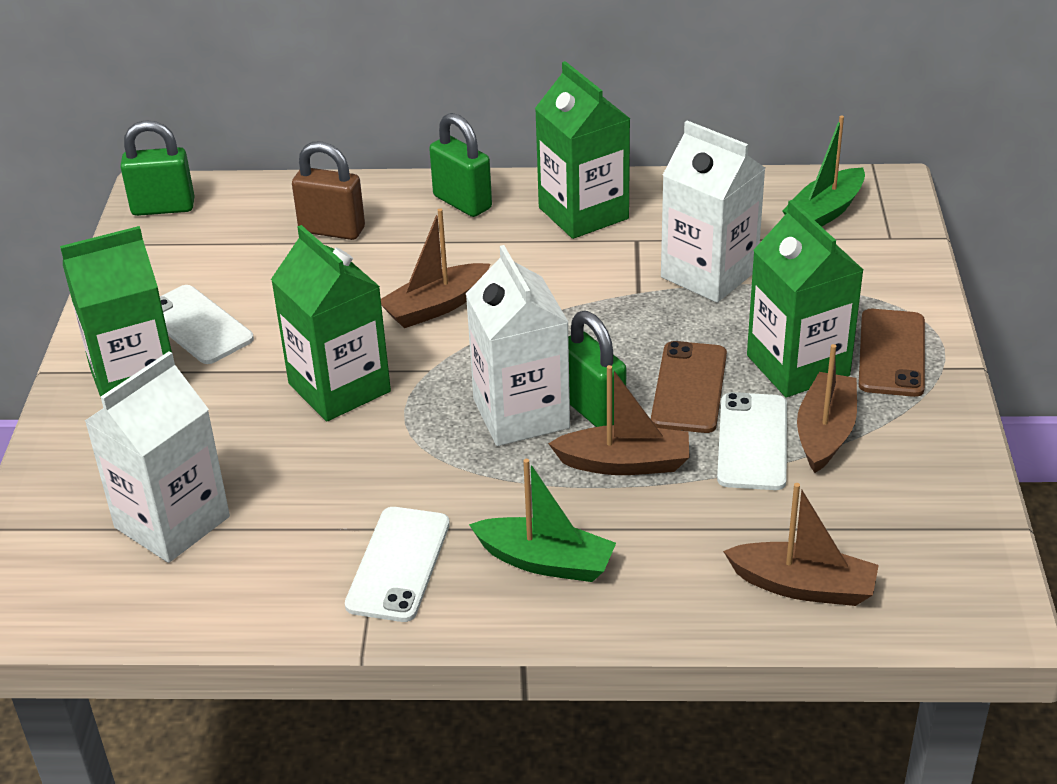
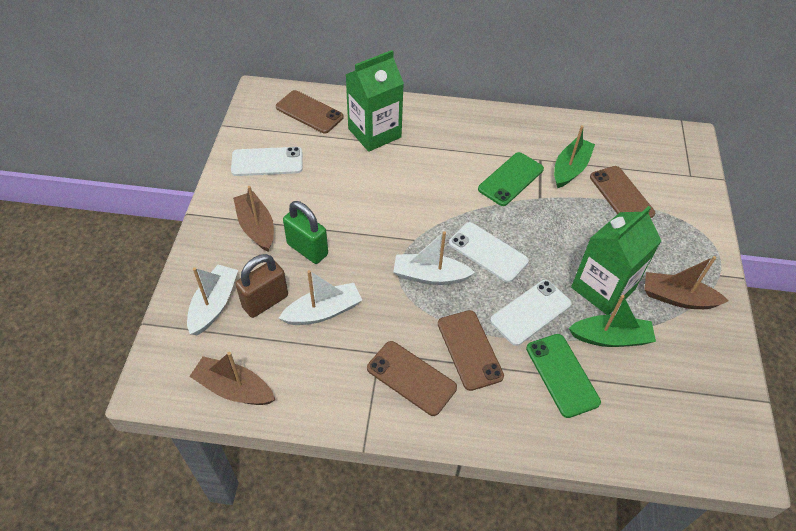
brown boat: [381,208,490,328] [548,365,690,475] [723,483,879,606] [797,344,857,473] = 4 -> [189,352,275,405] [233,186,274,252] [644,256,728,309] = 3
brown phone: [651,341,727,433] [859,309,925,397] = 2 -> [276,90,344,134] [367,341,457,416] [438,310,504,391] [590,166,655,218] = 4
green carton: [60,226,172,397] [271,225,391,421] [535,61,630,239] [747,200,863,397] = 4 -> [345,50,404,152] [571,206,661,315] = 2
green padlock: [120,120,194,216] [429,113,492,217] [568,311,626,427] = 3 -> [283,201,328,264] = 1
green phone: none = 0 -> [478,152,544,206] [526,334,601,418] = 2
white boat: none = 0 -> [187,265,238,335] [278,270,362,325] [393,231,475,285] = 3
white carton: [85,351,230,563] [466,245,570,446] [661,121,765,303] = 3 -> none = 0

